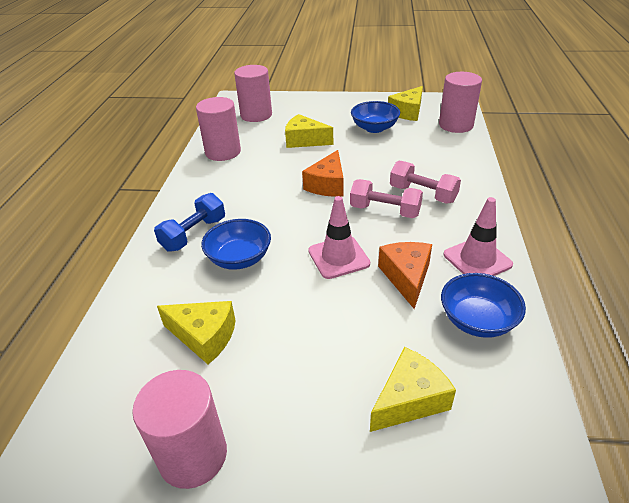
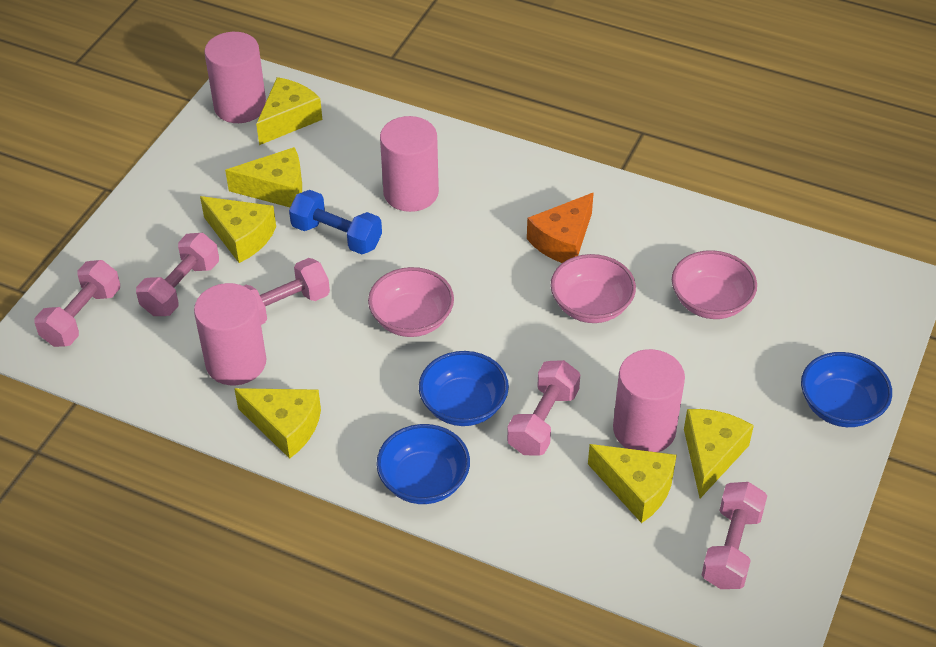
orange cheese: [302,150,343,197] [378,242,432,309] = 2 -> [527,192,594,263] = 1
pink bowl: none = 0 -> [368,267,454,337] [550,254,636,323] [672,250,757,319] = 3
pink dumbbell: [350,179,423,218] [390,161,461,203] = 2 -> [35,260,120,347] [136,233,219,316] [244,258,330,325] [507,360,580,455] [702,482,767,589] = 5
pink traffic cone: [308,196,370,279] [444,197,513,276] = 2 -> none = 0
yellow cheese: [157,301,236,364] [285,114,333,148] [370,347,456,432] [388,86,423,121] = 4 -> [200,196,276,263] [225,147,302,207] [234,388,321,459] [256,77,322,145] [588,444,677,523] [684,409,754,498] = 6

